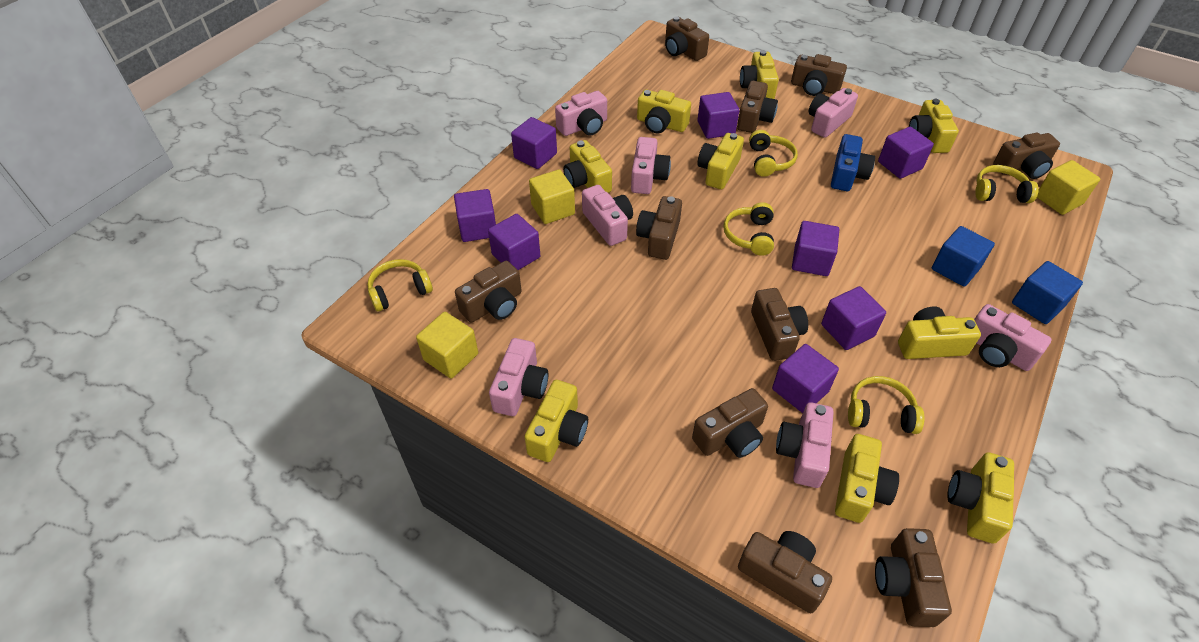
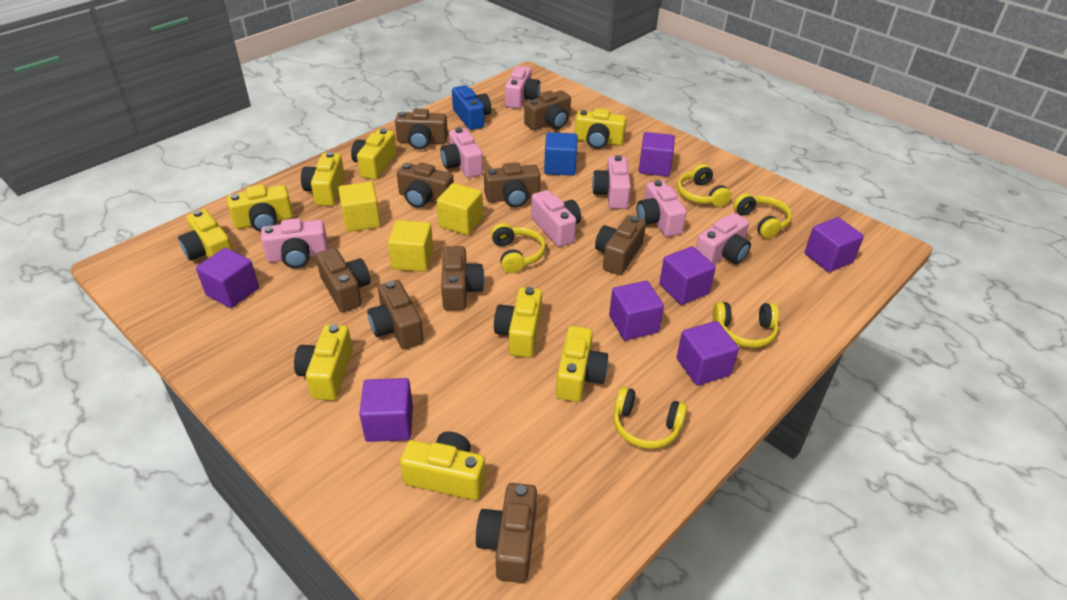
blue cube: [932,226,995,287] [1012,261,1083,324] = 2 -> [544,132,578,176] = 1
brown camera: [455,261,522,323] [636,196,682,260] [665,16,709,61] [692,388,768,458] [737,81,778,133] [738,531,832,613] [751,288,808,361] [791,54,847,96] [875,528,952,627] [993,133,1060,179] = 10 -> [316,248,371,312] [367,280,424,349] [395,109,448,150] [397,162,454,208] [441,246,485,310] [476,483,537,583] [484,162,541,207] [524,90,571,130] [595,215,646,275] = 9
purple cube: [454,189,496,242] [488,214,540,270] [511,117,557,169] [697,92,740,139] [772,344,839,413] [792,221,839,276] [821,286,886,350] [878,127,934,179] = 8 -> [196,248,259,308] [359,378,413,442] [609,281,664,340] [639,132,675,177] [659,246,716,305] [677,321,739,386] [805,217,864,272] = 7

